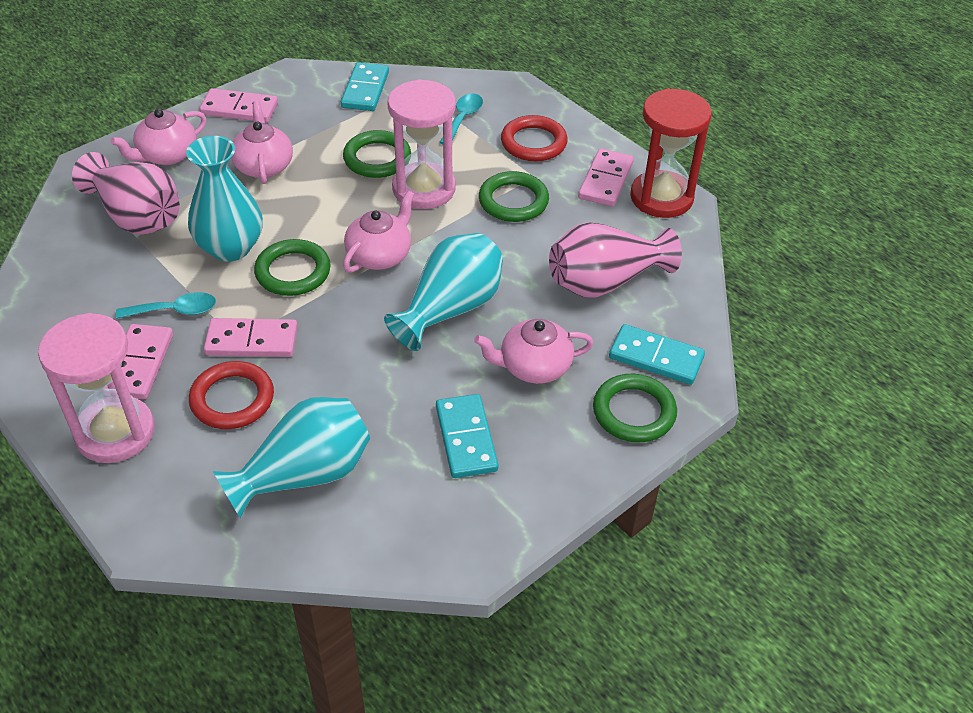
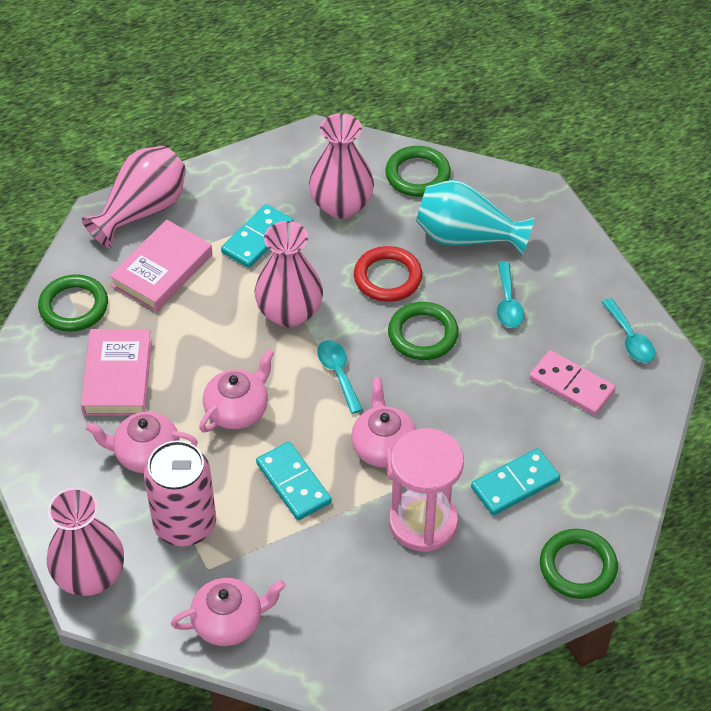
pink book: none = 0 -> [81,329,152,416] [109,220,213,312] = 2
pink can: none = 0 -> [144,440,216,546] = 1
pink domino: [105,324,173,399] [199,88,278,123] [204,318,298,357] [578,148,634,207] = 4 -> [529,350,616,415] = 1
pink hourglass: [38,313,155,463] [387,79,456,209] = 2 -> [389,428,464,552] = 1
pink vase: [72,152,180,235] [549,223,682,298] = 2 -> [47,487,124,596] [82,146,186,248] [255,221,323,327] [309,113,374,219] = 4
red hourglass: [630,89,712,218] = 1 -> none = 0
red ring: [189,361,274,429] [501,115,568,161] = 2 -> [354,246,422,302] = 1
turquoise spoon: [116,292,216,319] [439,93,483,144] = 2 -> [317,340,363,414] [497,262,524,328] [602,298,655,363] = 3
turquoise vase: [186,136,263,261] [213,397,370,519] [384,233,503,351] = 3 -> [416,180,535,256] = 1

